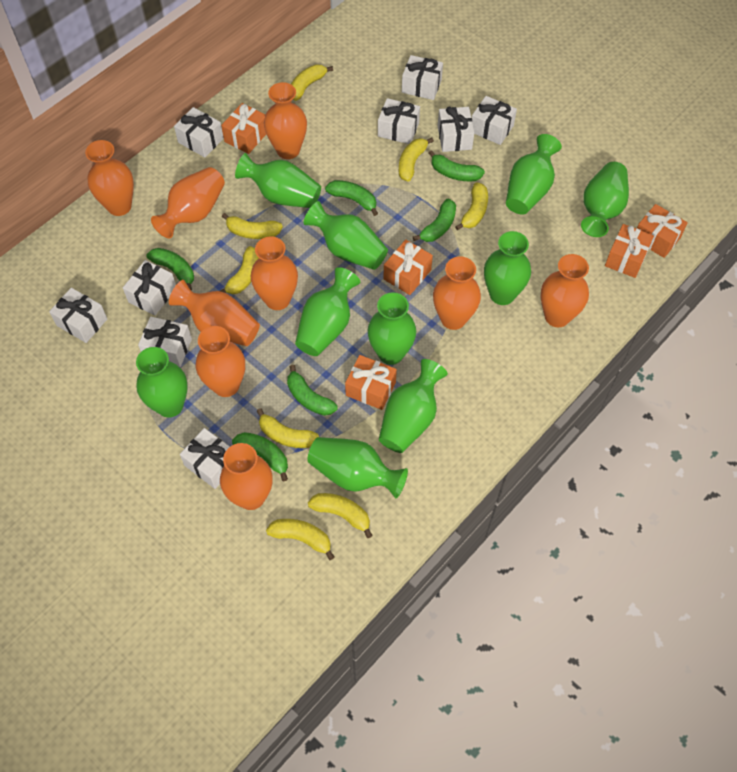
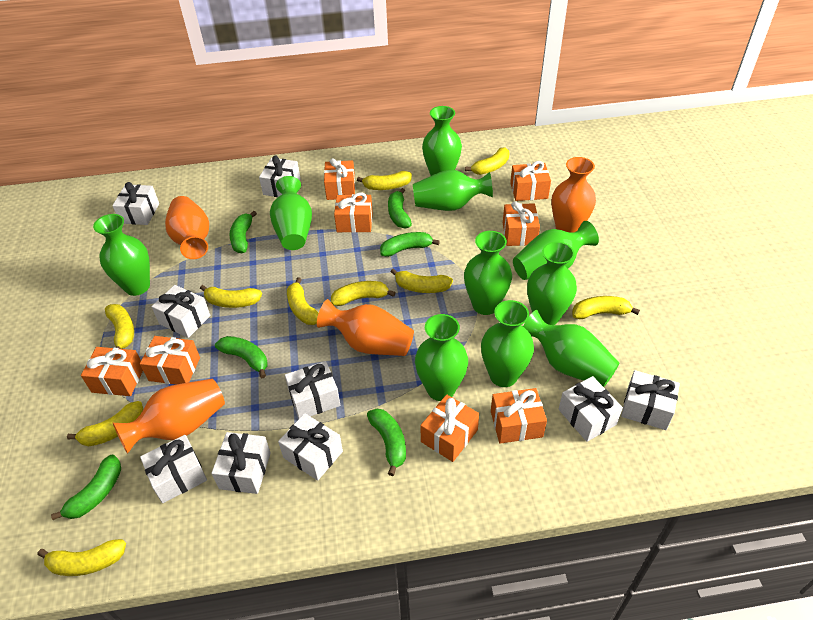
orange gift: [221,103,266,154] [345,355,397,410] [383,240,433,295] [605,224,654,278] [637,204,688,258] = 5 -> [81,347,143,396] [140,336,200,385] [324,158,355,200] [334,193,373,233] [420,394,479,462] [491,388,547,444] [503,201,540,246] [510,161,551,201] = 8
orange vase: [85,140,134,216] [151,167,225,239] [169,280,260,346] [196,326,245,397] [220,443,273,510] [251,236,298,310] [264,82,307,159] [433,257,481,330] [541,254,589,327] = 9 -> [113,379,225,454] [165,196,209,259] [317,299,414,356] [551,157,596,233] = 4
yellow banana: [220,246,259,294] [222,213,283,239] [256,408,319,448] [266,519,335,560] [291,64,333,101] [308,493,373,538] [399,137,434,182] [455,182,488,230] = 8 -> [38,539,126,576] [67,401,143,446] [105,304,134,349] [200,285,262,308] [287,277,319,325] [331,281,396,306] [357,171,412,190] [390,268,453,293] [465,147,509,175] [572,296,640,319] = 10

